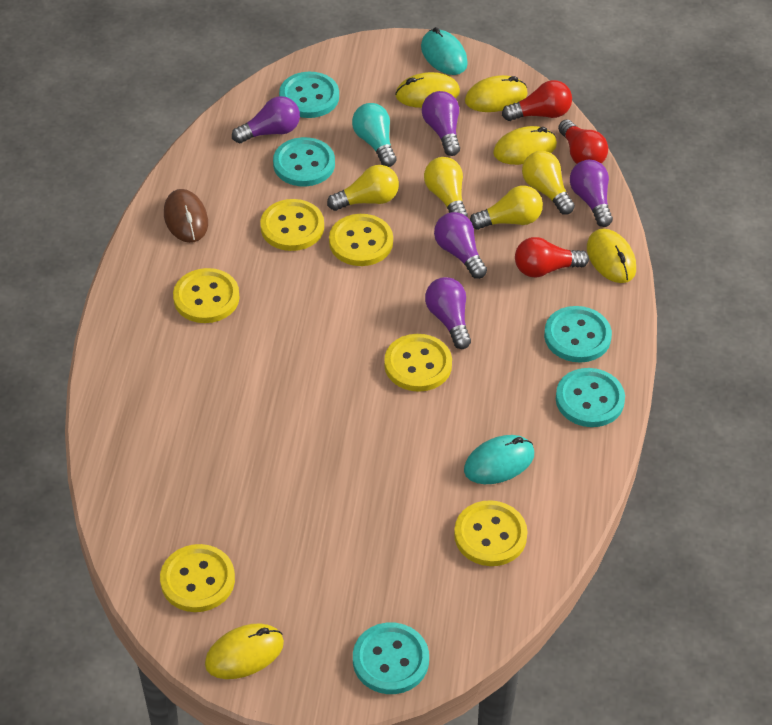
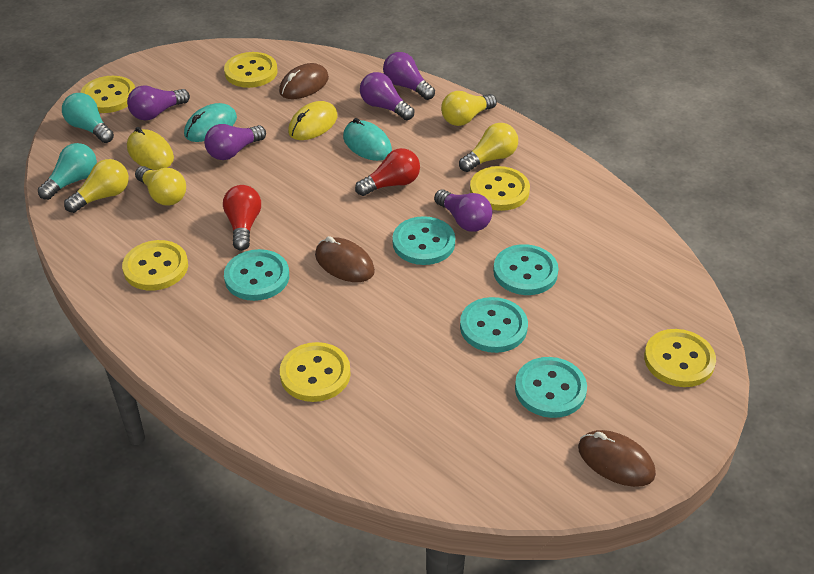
brown mouse: [164,189,208,243] = 1 -> [279,63,329,99] [315,236,375,282] [578,430,656,487] = 3
red light bulb: [502,80,572,121] [515,237,589,278] [558,120,608,164] = 3 -> [223,185,261,251] [355,148,420,196] = 2
turquoise light bulb: [352,103,396,167] = 1 -> [38,143,97,200] [62,93,114,143] = 2
yellow mouse: [205,623,284,679] [395,72,460,108] [465,75,528,112] [493,126,557,165] [587,229,636,283] = 5 -> [127,127,174,170] [288,101,338,140] = 2

